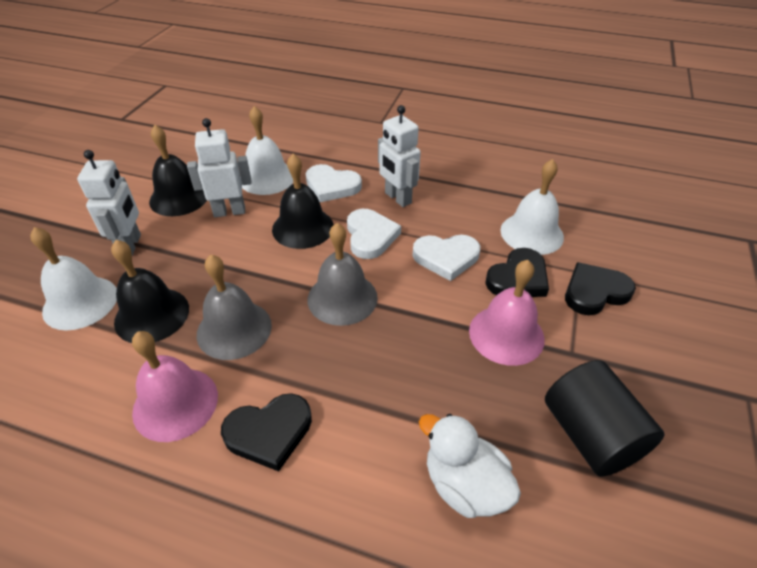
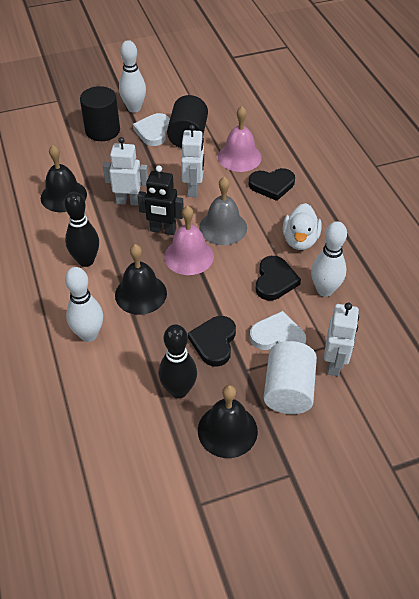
black bowling pin: none = 0 -> [64,192,99,267] [159,324,197,398] = 2
black cylinder: [545,360,664,477] = 1 -> [80,86,120,141] [167,95,208,148] = 2
black robot: none = 0 -> [138,166,184,235] = 1
grey bell: [197,255,272,360] [308,223,378,326] = 2 -> [199,177,247,245] = 1
white bell: [30,227,117,330] [242,106,293,195] [501,159,564,255] = 3 -> none = 0
white bowling pin: none = 0 -> [65,267,103,342] [119,40,146,113] [311,221,347,297] = 3
white cylinder: none = 0 -> [263,341,317,414] = 1
white heart: [306,164,362,202] [347,209,401,259] [413,235,480,281] = 3 -> [133,113,170,146] [250,311,306,350] = 2

